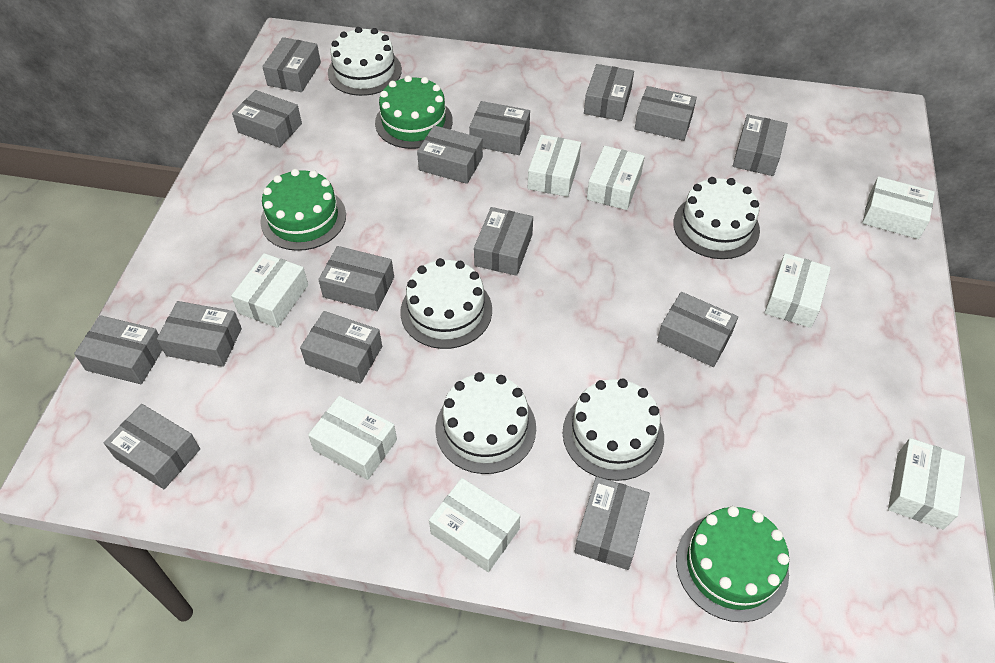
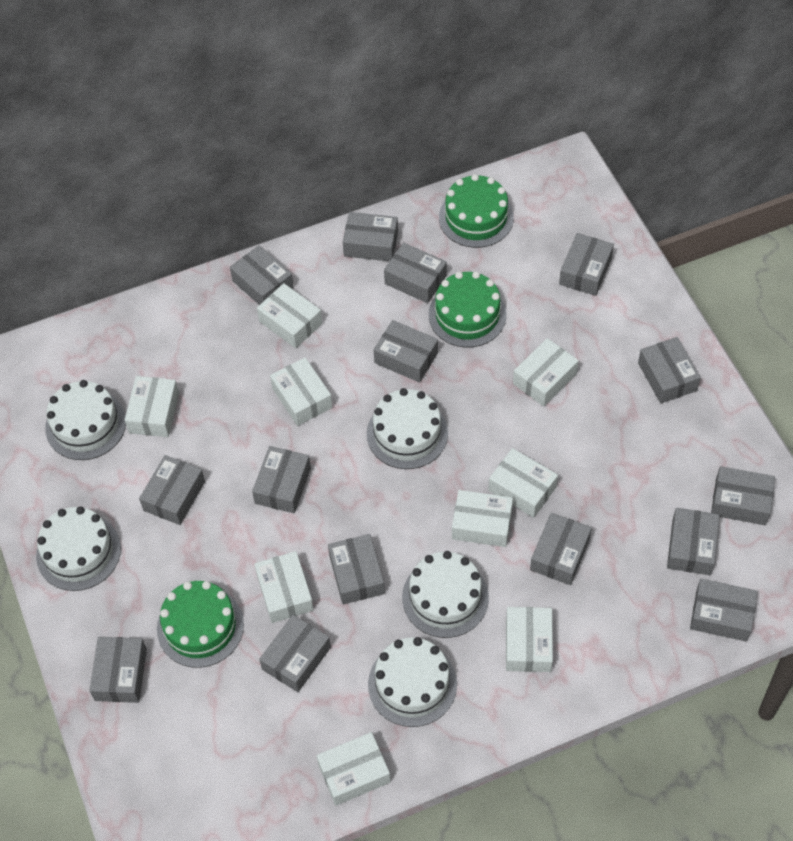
white box: [231,253,308,328] [308,396,397,480] [429,478,520,572] [528,135,581,197] [587,146,645,210] [765,253,831,328] [862,176,935,239] [888,438,965,530] = 8 -> [125,376,179,437] [254,551,314,623] [257,283,322,348] [270,357,333,426] [316,732,391,806] [452,490,513,547] [488,448,558,518] [506,607,553,672] [513,338,579,406] = 9

